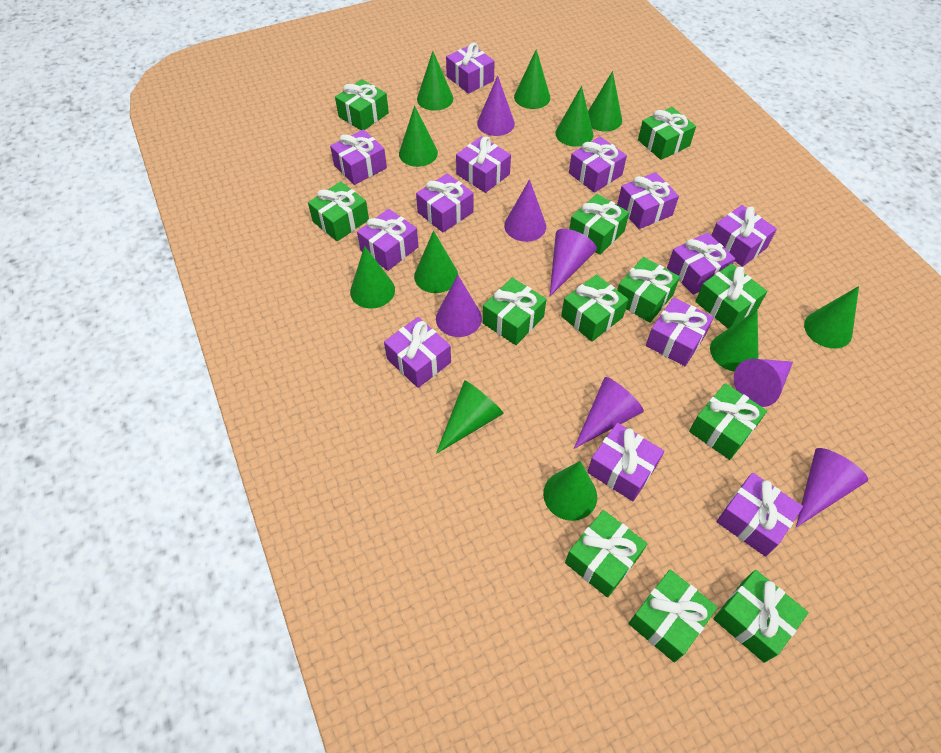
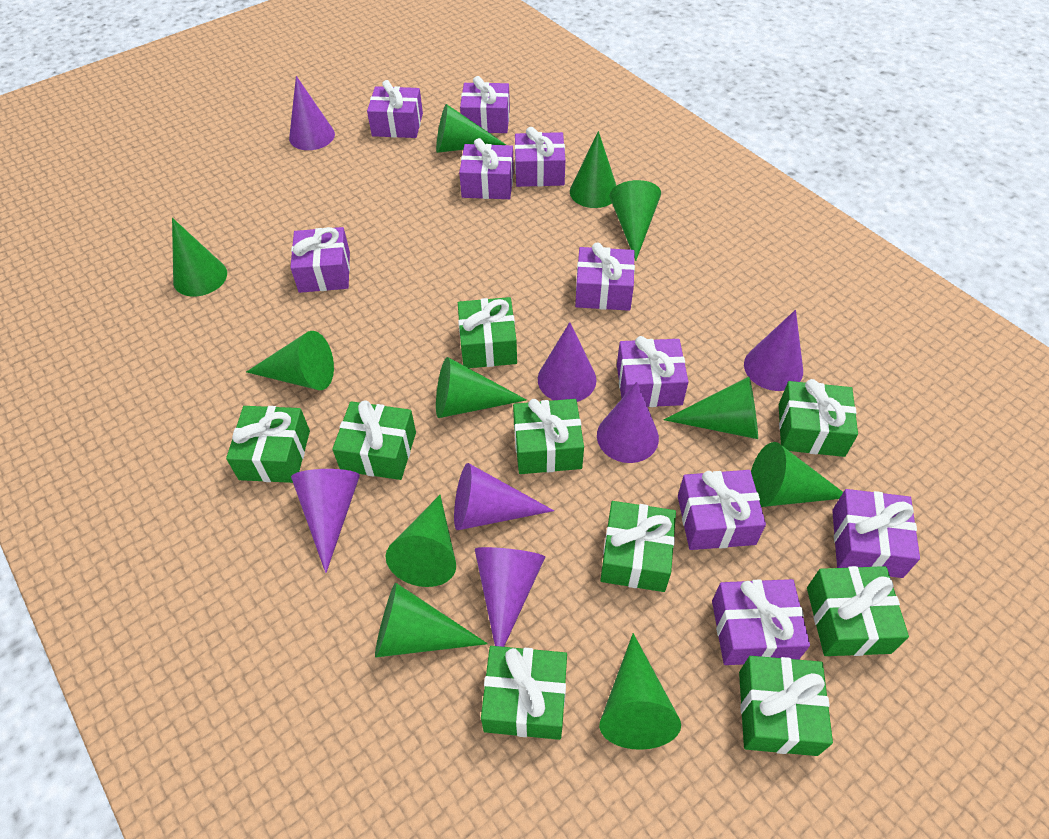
green gift: [308,181,369,241] [335,79,389,130] [483,278,547,345] [561,274,628,342] [565,510,647,598] [569,194,629,255] [617,257,680,323] [628,570,718,663] [638,107,696,160] [689,383,767,460] [695,264,767,329] [714,570,809,663] = 12 -> [226,406,310,483] [332,400,416,480] [458,297,517,368] [481,646,567,740] [513,399,584,474] [600,501,676,592] [739,656,833,756] [779,379,858,457] [807,566,909,656] = 9
purple gift: [330,129,387,185] [357,209,419,271] [384,317,451,388] [416,173,474,233] [446,43,495,94] [456,136,511,193] [569,136,627,193] [587,423,664,501] [617,172,679,229] [646,297,714,366] [667,232,735,295] [711,205,777,267] [716,473,803,557] = 13 -> [290,227,350,293] [367,80,423,138] [459,138,514,199] [460,76,510,133] [515,127,565,187] [575,243,635,311] [617,336,689,407] [678,470,766,550] [712,579,810,665] [832,489,920,578] = 10

